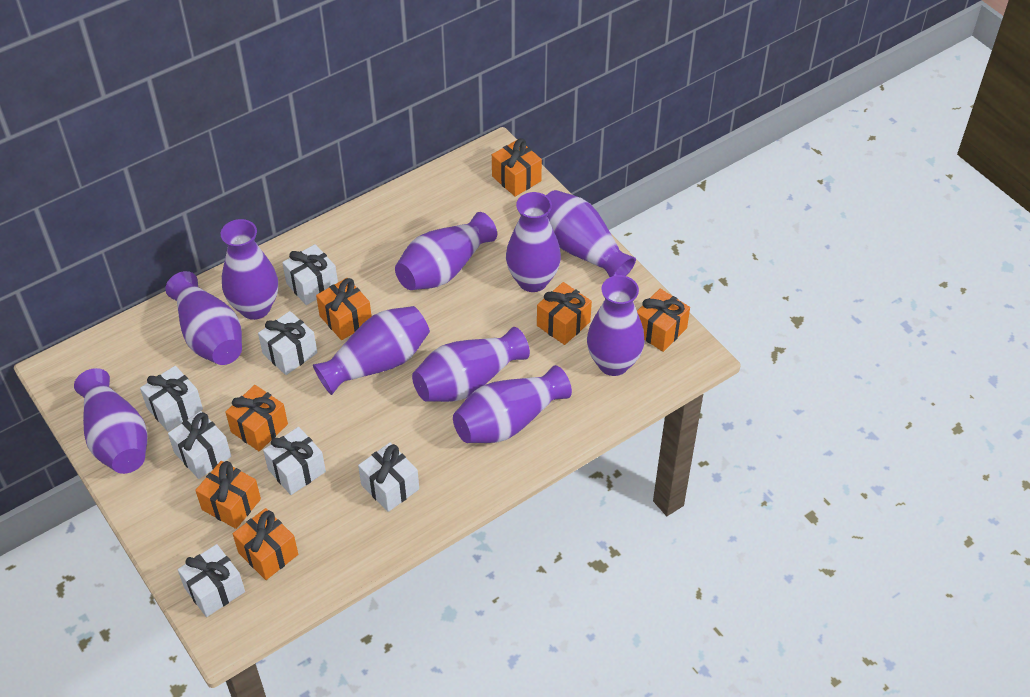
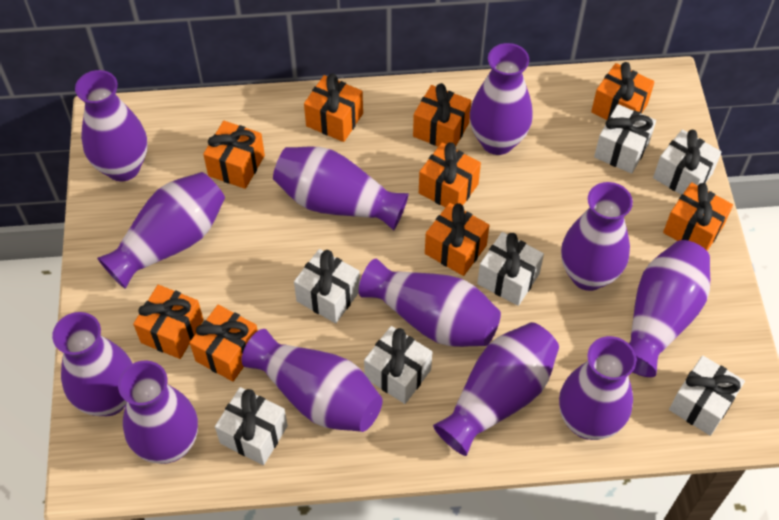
orange gift: [195,461,261,529] [226,385,288,451] [233,508,298,580] [316,278,372,340] [492,139,542,197] [537,282,592,345] [637,289,690,352] = 7 -> [133,285,204,359] [190,305,258,382] [203,121,265,189] [304,74,363,142] [413,83,471,147] [419,142,481,208] [425,203,490,276] [591,62,655,120] [663,182,733,251] = 9
purple vase: [74,368,147,474] [165,271,242,365] [221,219,278,320] [313,306,430,395] [395,212,497,290] [412,327,530,402] [453,365,572,443] [506,192,561,292] [546,190,636,277] [587,275,645,376] = 10 -> [52,312,133,416] [75,70,148,181] [97,172,225,289] [118,360,198,464] [242,329,383,432] [273,147,409,231] [359,259,501,347] [433,322,559,456] [470,43,533,155] [559,336,636,440] [561,182,633,291] [629,240,710,377] = 12

